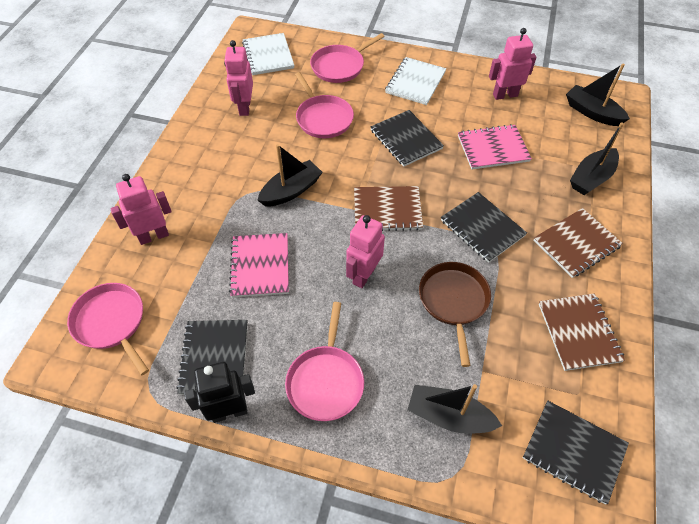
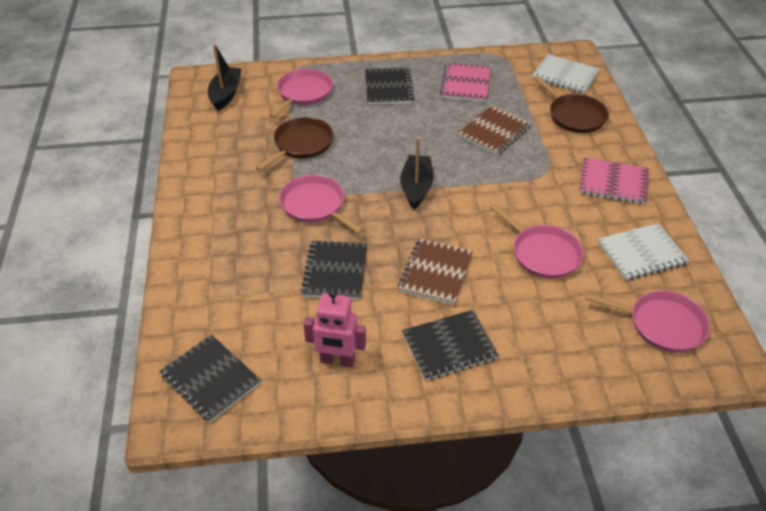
black boat: [257,144,323,207] [408,384,502,434] [566,63,630,126] [570,123,623,195] = 4 -> [208,44,242,111] [400,137,433,209] = 2
black robot: [184,362,255,423] = 1 -> none = 0
brown notebook: [354,186,423,231] [533,208,623,278] [539,293,625,371] = 3 -> [398,238,473,305] [458,105,531,155] = 2
brown pan: [419,262,491,367] = 1 -> [255,117,334,171] [533,76,609,133] = 2
pink robot: [110,174,172,245] [224,40,253,116] [346,215,385,288] [489,28,536,100] = 4 -> [303,290,366,367] = 1

